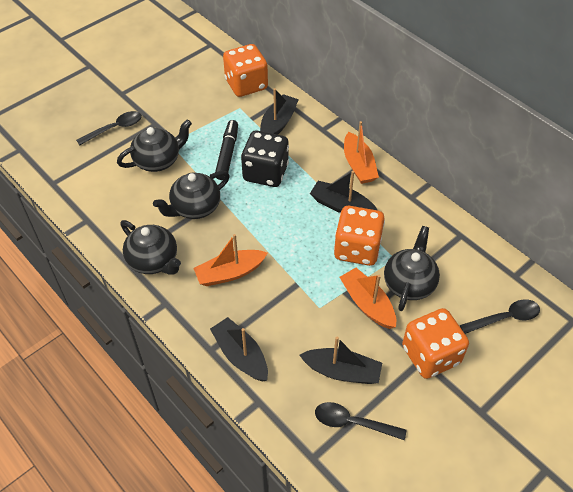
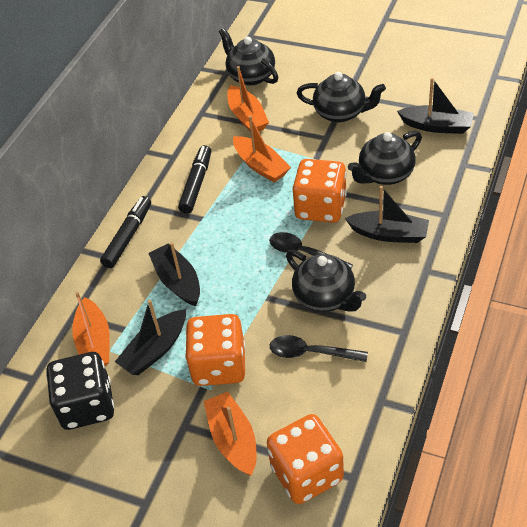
black marker: [215,120,238,180] = 1 -> [100,196,151,268] [178,145,211,214] = 2
black spoon: [76,111,142,145] [315,402,407,440] [460,299,540,334] = 3 -> [269,232,353,268] [270,335,368,362] = 2
orange boat: [193,234,267,286] [339,268,396,329] [344,121,379,184] = 3 -> [72,291,110,366] [204,392,256,476] [227,66,269,132] [233,116,291,183] = 4

